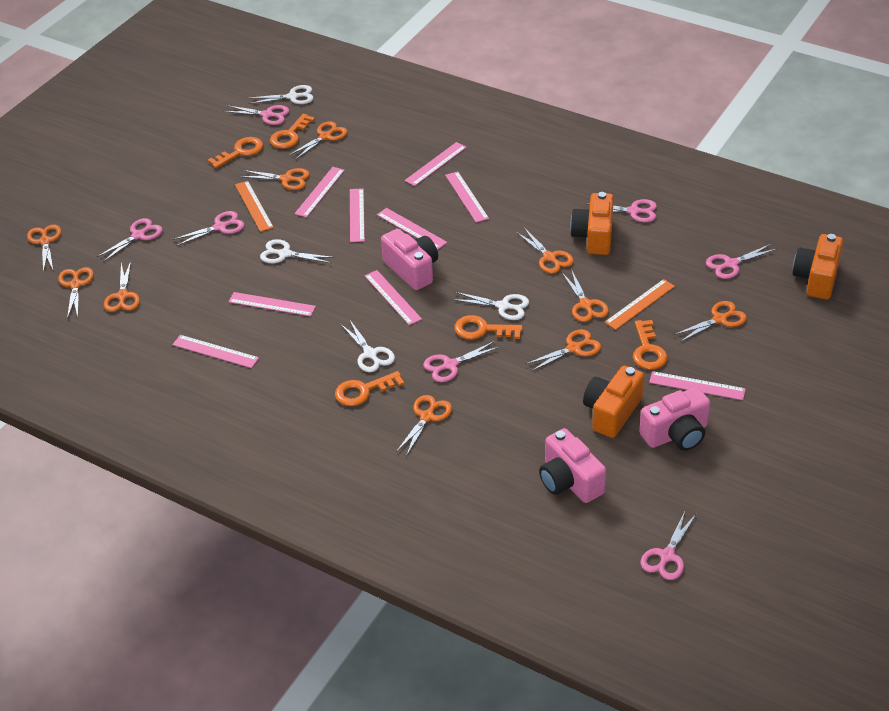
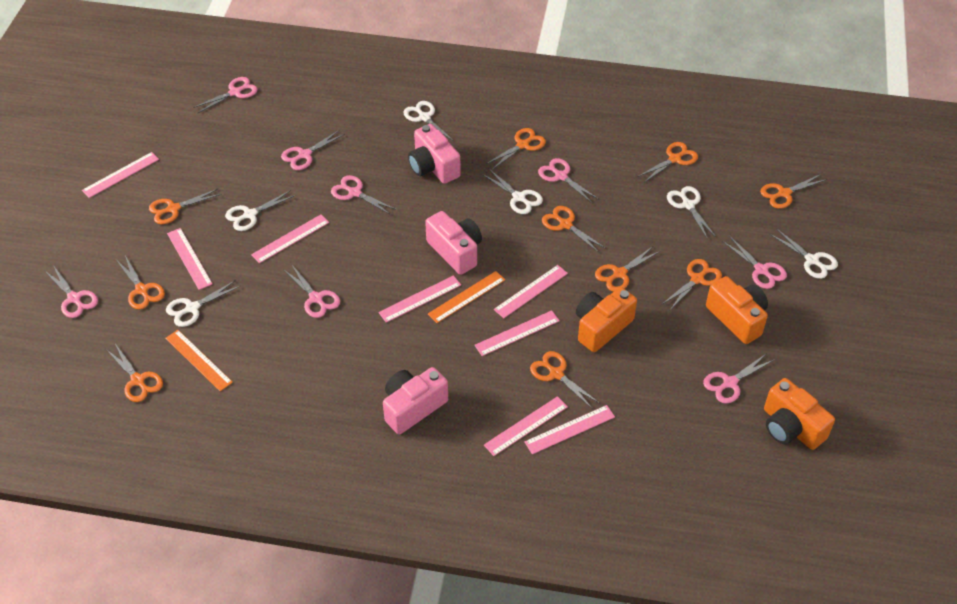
orange key: [208,137,263,168] [270,114,315,149] [335,371,404,406] [454,315,523,339] [633,320,668,370] = 5 -> none = 0
pink ruler: [172,335,259,368] [228,292,316,316] [294,167,345,218] [350,188,365,242] [365,270,422,325] [377,208,447,250] [404,142,467,186] [445,171,489,223] [649,371,746,400] = 9 -> [82,152,159,198] [167,228,212,290] [251,214,329,263] [378,275,461,323] [474,310,560,356] [484,396,568,456] [494,265,568,318] [524,405,615,454] = 8
pink scissors: [97,218,163,262] [172,211,245,246] [223,105,289,125] [423,341,499,382] [585,199,657,222] [641,511,696,580] [706,244,777,279] = 7 -> [44,265,98,318] [193,77,258,113] [281,130,345,170] [283,264,340,318] [331,175,397,215] [538,158,598,203] [703,353,775,404] [722,236,787,289] = 8
white scissors: [248,85,314,104] [260,239,334,263] [341,319,395,372] [452,292,529,320] = 4 -> [166,280,240,327] [225,190,295,231] [403,101,454,141] [482,169,543,214] [667,186,716,240] [770,228,838,279] = 6

